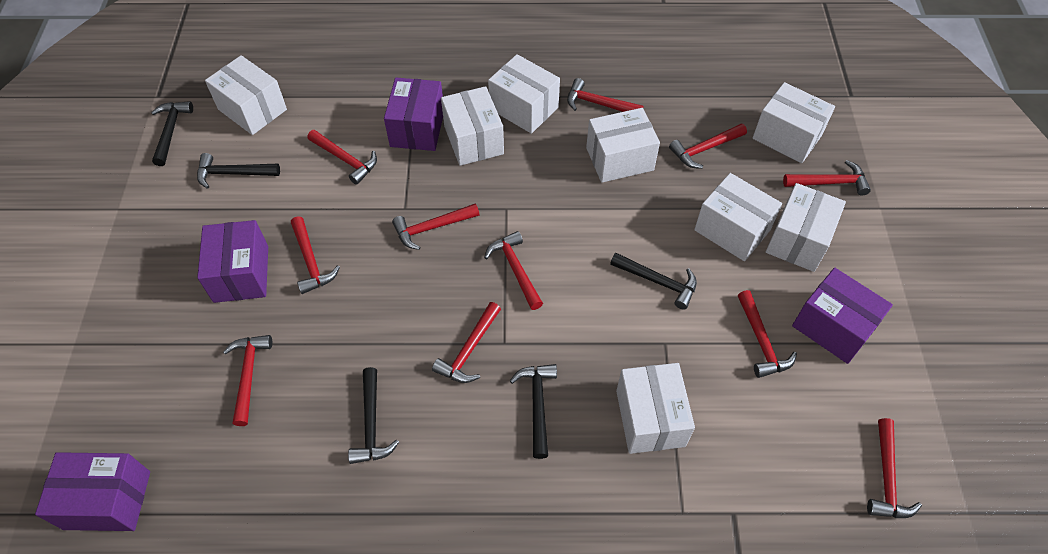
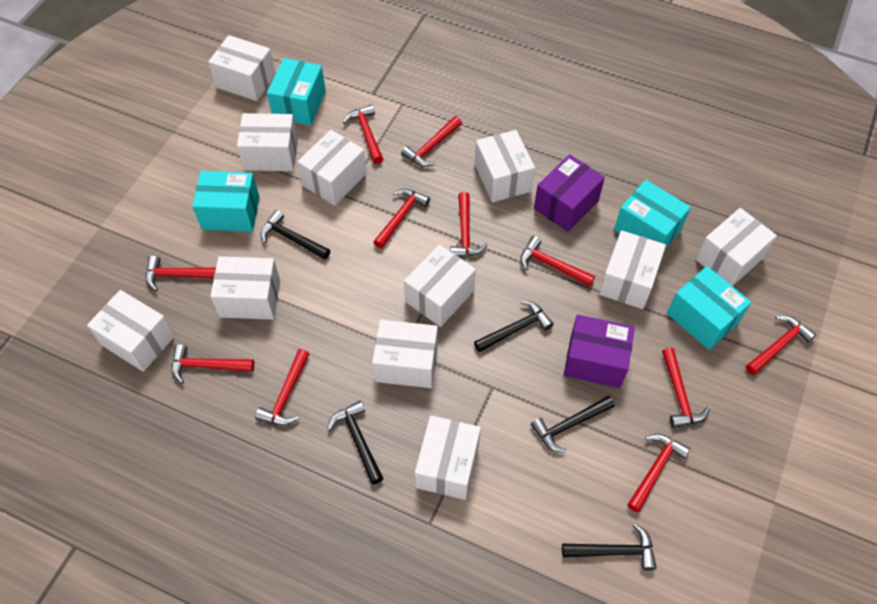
purple box: [35,452,150,531] [197,220,268,303] [384,78,443,151] [792,268,893,364] = 4 -> [534,154,605,232] [564,315,635,388] = 2
turquoise box: none = 0 -> [192,171,259,232] [267,58,326,126] [614,180,691,249] [667,266,751,350] = 4
white box: [205,55,287,135] [441,86,504,166] [488,54,560,134] [586,108,660,183] [616,363,695,454] [694,173,782,261] [753,82,835,163] [766,183,846,272] = 8 -> [87,290,175,372] [208,35,276,101] [210,256,280,320] [237,113,298,171] [297,130,367,206] [372,320,438,388] [404,244,476,327] [415,415,481,500] [475,130,535,202] [599,230,666,309] [696,208,777,286] = 11

